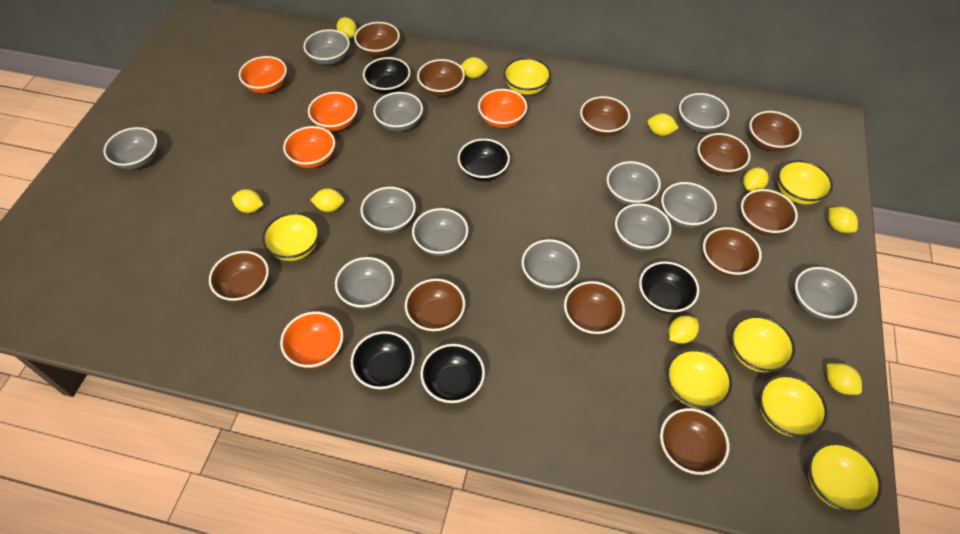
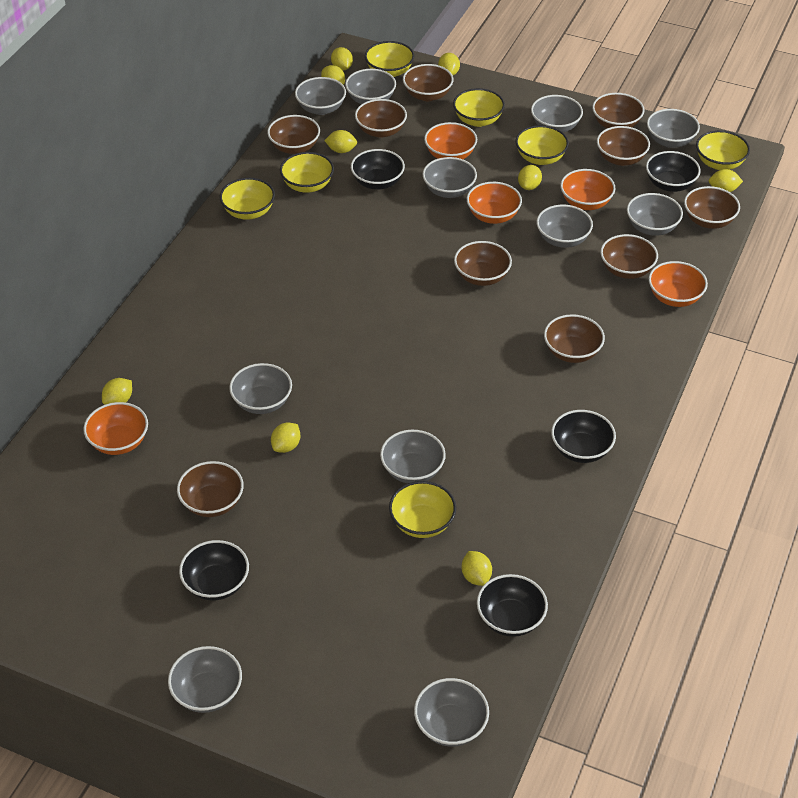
brown bowl: [209,251,269,302] [354,22,400,57] [405,279,465,332] [417,59,465,96] [564,281,625,335] [580,96,630,136] [660,408,729,475] [698,133,751,175] [703,227,762,277] [741,189,798,236] [750,111,802,152] = 11 -> [177,461,244,517] [267,115,320,154] [355,99,407,138] [403,64,453,101] [454,241,512,286] [544,314,605,363] [592,93,645,128] [597,126,650,166] [600,234,658,279] [684,186,740,229] = 10
grey bowl: [103,127,157,169] [304,29,350,65] [335,257,394,309] [361,187,416,233] [373,92,423,131] [412,208,468,256] [522,239,580,290] [607,161,661,205] [615,203,672,251] [661,182,717,228] [679,93,729,133] [795,267,857,320] = 12 -> [168,646,242,713] [229,363,292,414] [295,77,346,115] [345,69,396,104] [380,430,446,483] [414,678,489,747] [423,157,477,198] [531,95,583,132] [537,205,593,248] [627,193,683,236] [647,109,700,148] = 11

